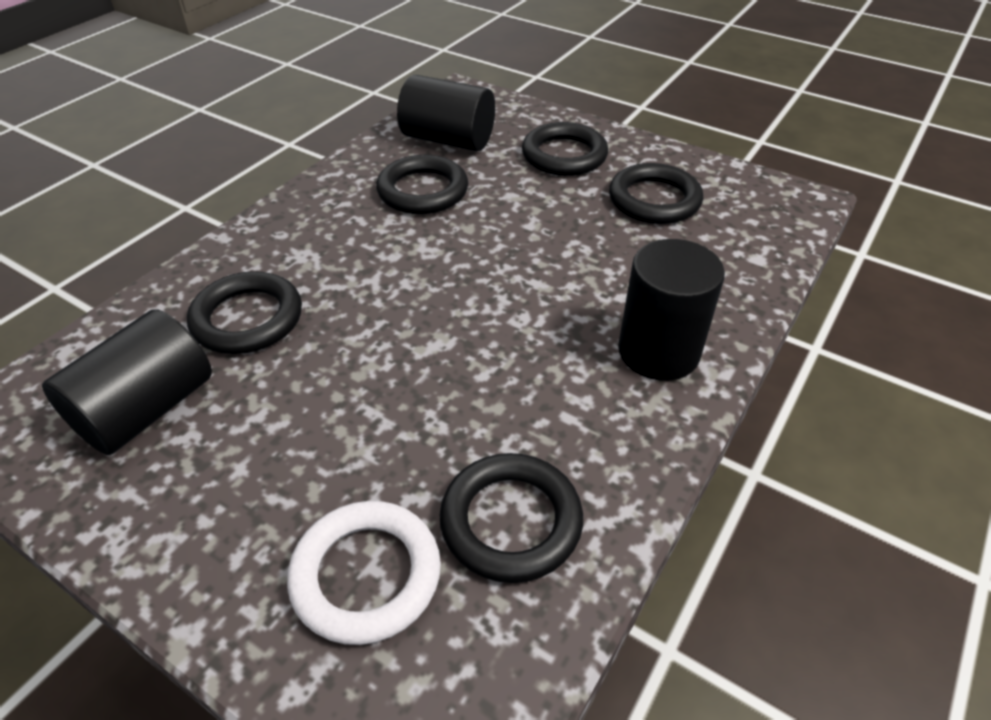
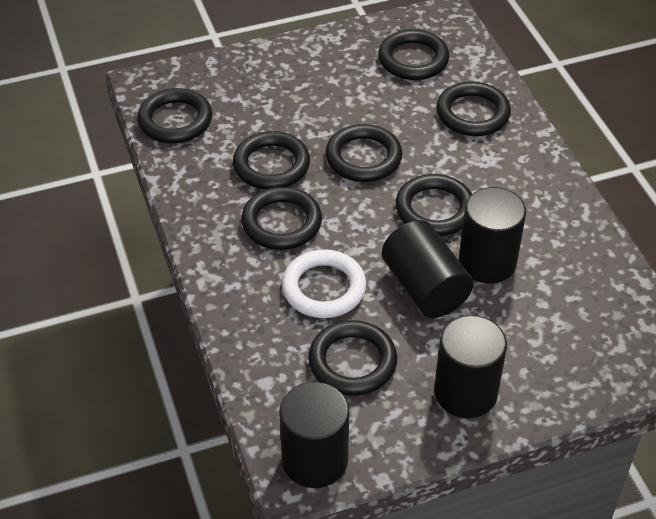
black cylinder: [42,309,212,455] [397,75,495,151] [618,239,725,381] = 3 -> [279,382,349,488] [382,220,473,318] [434,315,507,418] [459,187,526,284] = 4
black ring: [187,271,302,354] [376,155,468,214] [440,453,583,583] [522,122,608,176] [609,163,703,224] = 5 -> [137,88,212,143] [233,131,310,189] [241,187,322,250] [308,320,397,396] [325,124,402,182] [378,29,449,80] [395,174,472,236] [436,82,511,136] = 8

